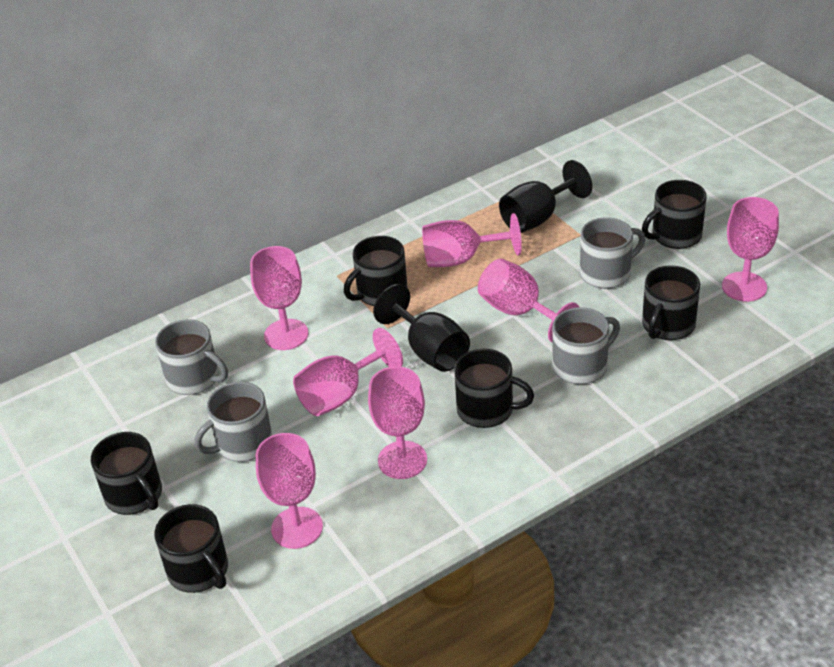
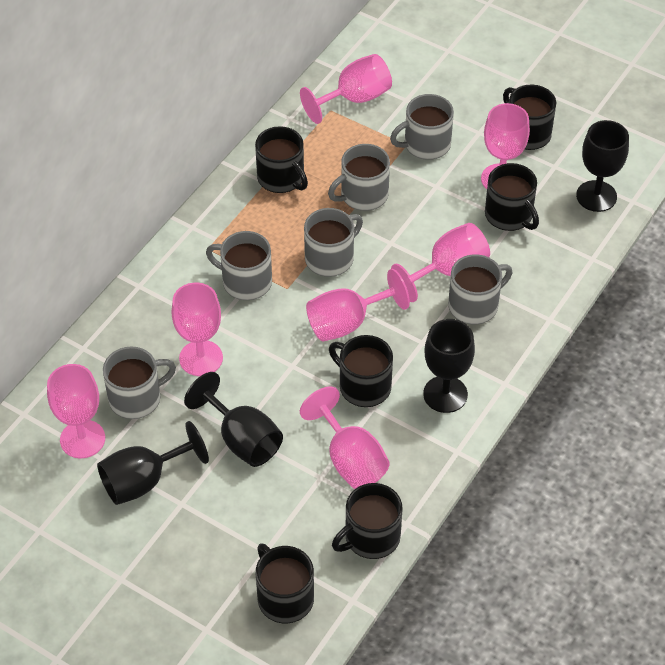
black goblet: [373,284,470,372] [499,160,592,233] = 2 -> [97,421,209,505] [184,372,283,467] [423,319,475,413] [576,120,629,212] = 4
grey mug: [155,319,228,395] [194,382,272,462] [552,307,620,384] [580,217,645,289] = 4 -> [103,346,176,419] [206,231,272,300] [304,208,363,277] [328,144,390,211] [390,94,454,160] [448,254,512,324] = 6

